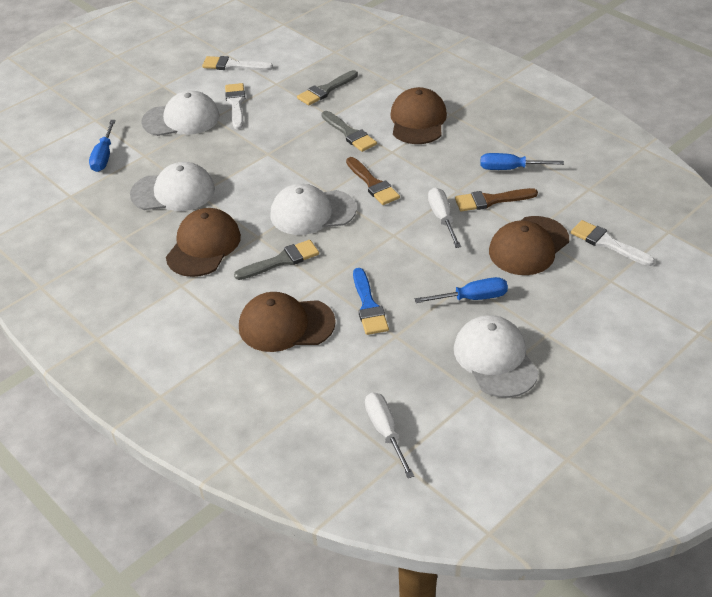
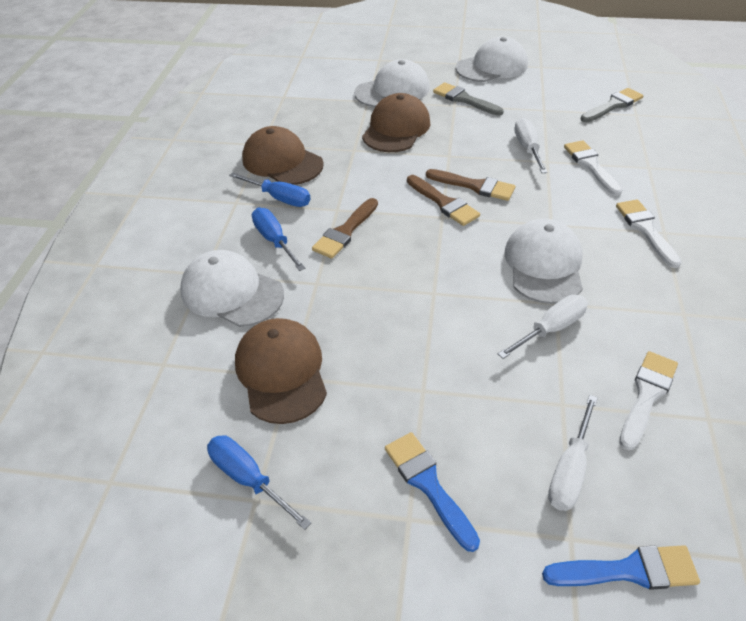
blue brush: [353,268,389,335] = 1 -> [385,432,480,552] [542,545,700,590] = 2
brown brush: [346,157,400,205] [455,188,538,211] = 2 -> [312,198,378,259] [407,175,480,226] [426,169,515,201] = 3
brown cap: [166,208,241,277] [239,292,336,352] [390,87,447,144] [489,216,569,275] = 4 -> [235,318,327,424] [242,126,324,185] [362,93,430,152] = 3
grey brush: [234,240,319,280] [297,70,358,106] [321,111,377,152] = 3 -> [433,82,503,116] [581,88,643,122] = 2
white screwdriver: [365,392,414,478] [428,188,461,248] = 2 -> [498,295,588,359] [515,118,548,173] [548,395,598,511] = 3

